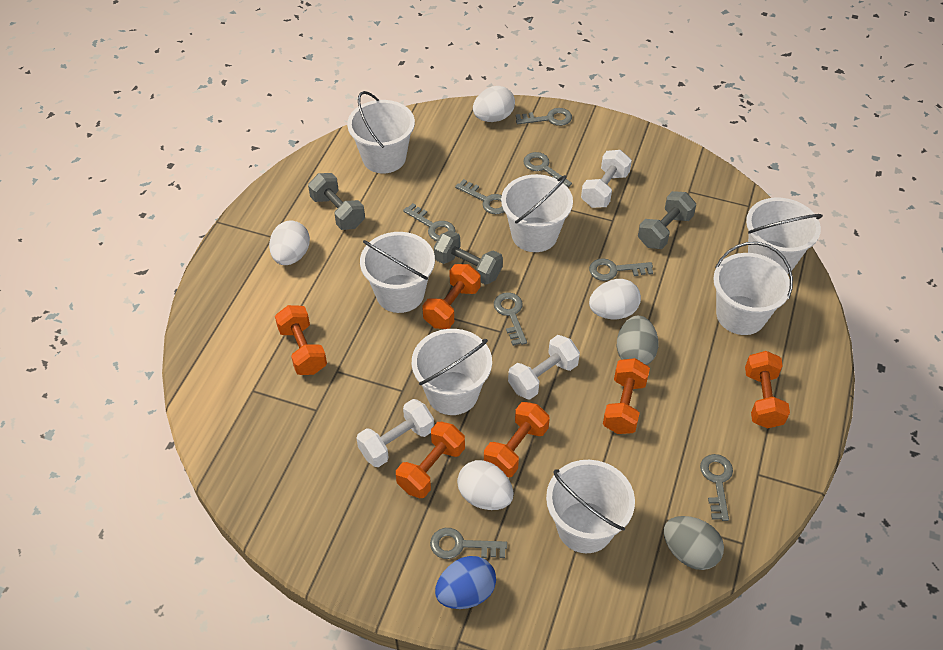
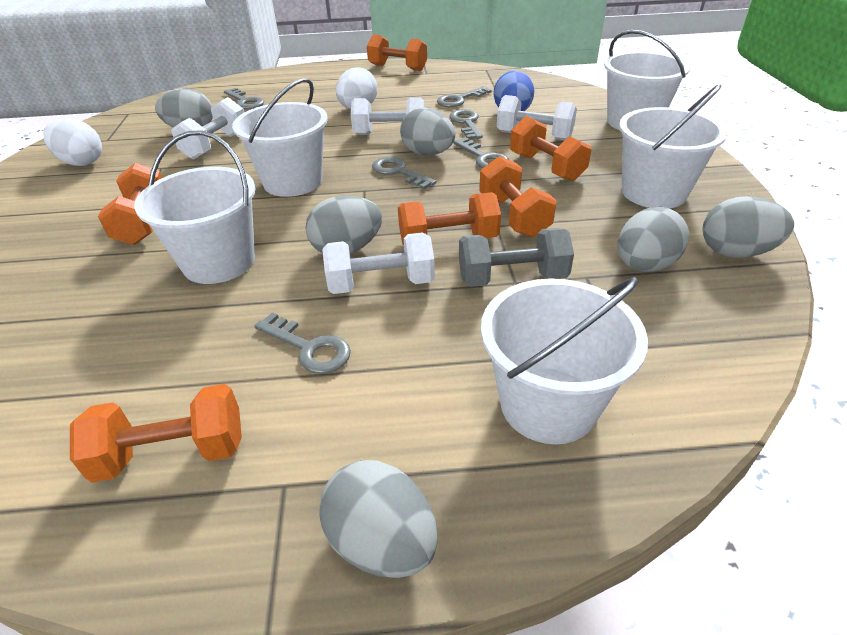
grey dumbbell: [308,173,365,230] [434,230,503,285] [638,191,696,249] = 3 -> [459,228,574,287] = 1
grey egg: [617,316,659,365] [664,516,724,570] = 2 -> [155,88,213,128] [305,195,382,254] [319,460,438,578] [400,107,455,155] [618,207,689,272] [702,196,794,258] = 6
grey key: [403,203,455,241] [430,528,507,559] [455,179,505,214] [494,292,527,346] [516,108,572,126] [523,152,572,187] [589,258,653,281] [700,454,733,521] = 8 -> [224,88,264,109] [254,312,351,374] [372,157,437,189] [437,86,492,107] [449,109,483,139] [453,137,509,169] = 6
white bucket: [347,91,415,173] [360,232,435,313] [412,329,492,415] [501,174,573,252] [546,460,635,553] [713,242,793,335] [746,197,823,274] = 7 -> [134,130,256,284] [232,78,328,197] [481,277,648,444] [604,30,690,130] [619,84,727,208] = 5
white dumbbell: [356,399,434,467] [508,335,580,400] [581,150,632,208] = 3 -> [172,97,244,159] [322,232,435,294] [351,97,425,135] [497,95,577,140] = 4
white egg: [269,220,310,265] [457,460,513,510] [473,86,515,122] [589,279,641,320] = 4 -> [43,118,102,166] [336,68,378,109] = 2

